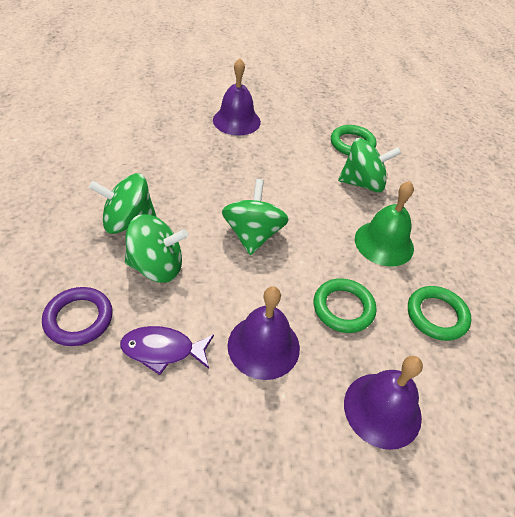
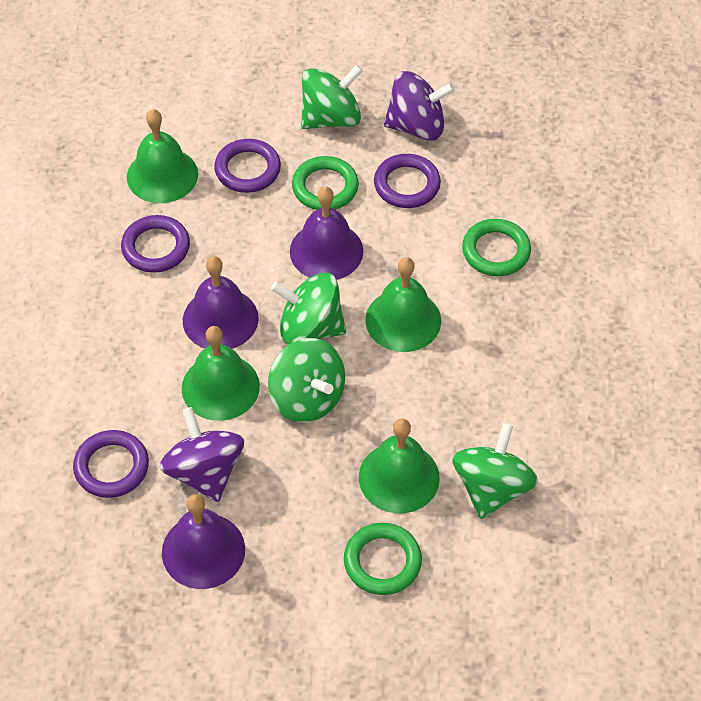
green bell: [355,181,414,267] = 1 -> [127,109,198,203] [181,326,260,421] [359,419,440,514] [365,257,441,352] = 4
purple fish: [120,326,214,375] = 1 -> none = 0
purple ring: [42,287,113,346] = 1 -> [73,430,149,498] [121,215,190,273] [214,139,281,193] [374,154,441,208] = 4
purple spinning top: none = 0 -> [160,407,244,502] [384,71,455,141] = 2

